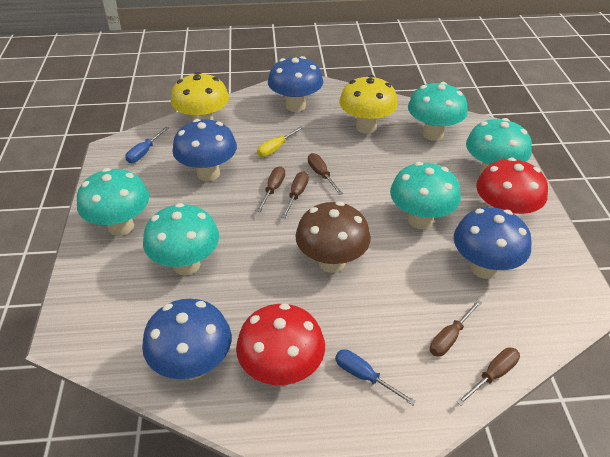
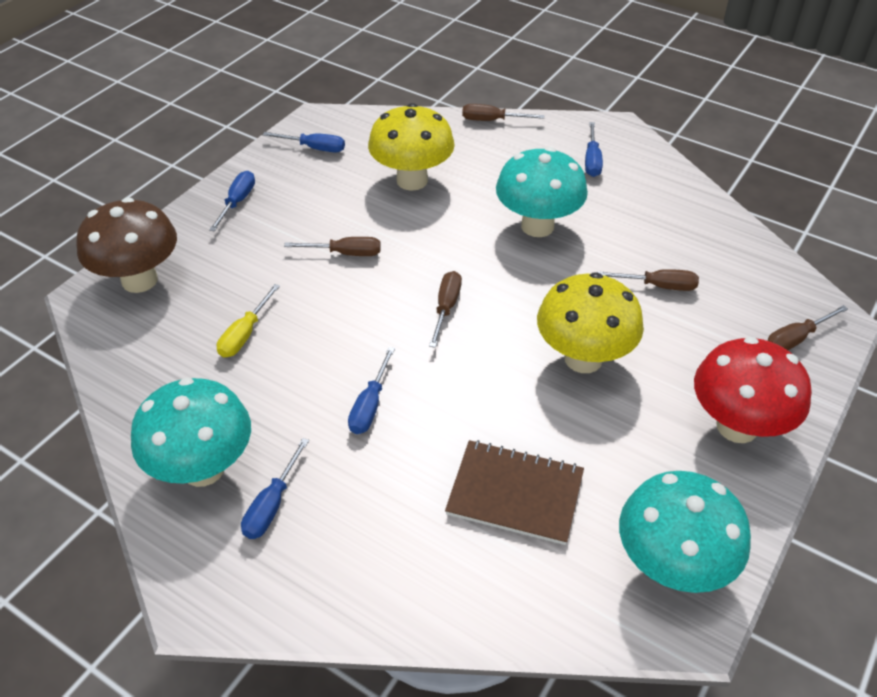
blue mushroom: [142,299,231,380] [172,119,237,181] [268,56,323,112] [454,207,532,279] = 4 -> none = 0
blue screwdriver: [125,127,169,163] [335,349,416,405] = 2 -> [209,171,255,231] [241,438,309,539] [263,132,345,153] [348,347,395,434] [585,122,603,177] = 5
brown notebook: none = 0 -> [445,440,584,545] = 1
red mushroom: [236,303,325,385] [476,158,548,216] = 2 -> [694,337,812,443] = 1
turquoise mushroom: [77,168,149,236] [143,203,219,275] [390,162,461,229] [408,82,468,141] [466,118,532,175] = 5 -> [131,377,251,487] [496,147,588,237] [619,471,751,593] = 3

